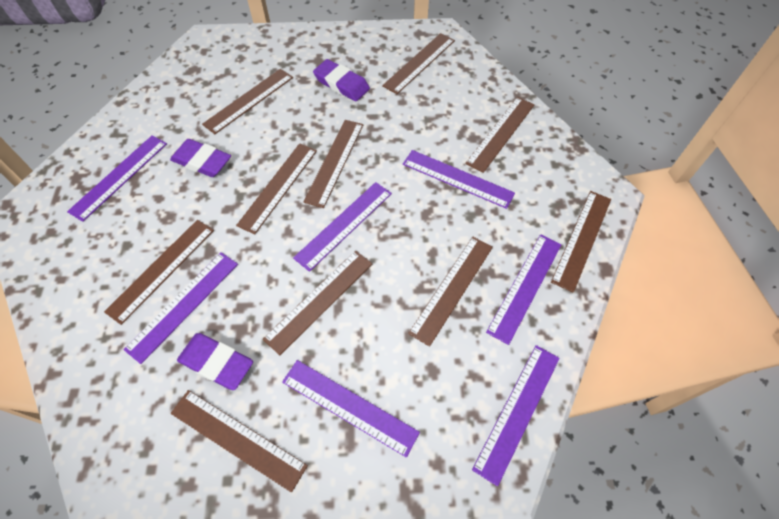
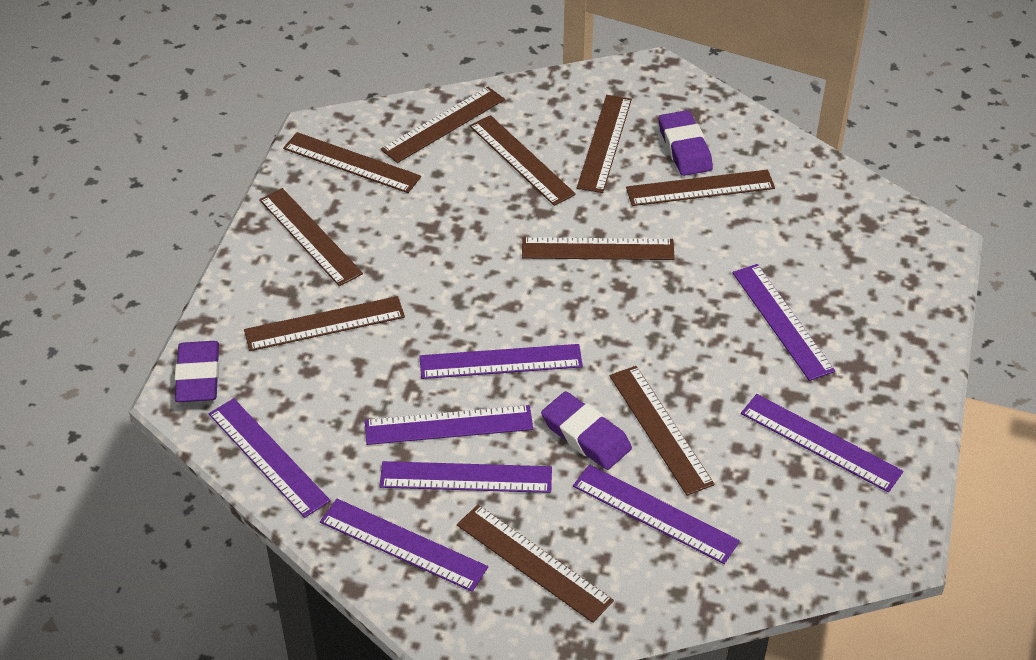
purple ruler: [67,135,167,222] [123,252,238,364] [282,360,420,458] [293,182,392,272] [403,150,515,209] [472,345,560,486] [486,234,562,345] = 7 -> [209,398,330,518] [320,499,488,592] [365,405,533,445] [379,461,552,493] [420,344,583,379] [573,464,740,564] [732,264,835,381] [741,394,904,492] = 8

